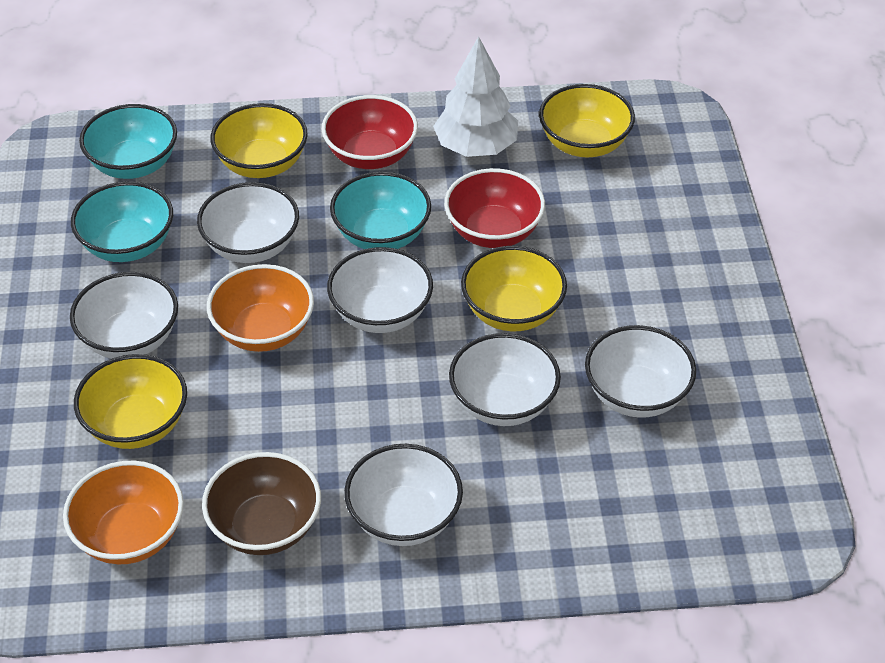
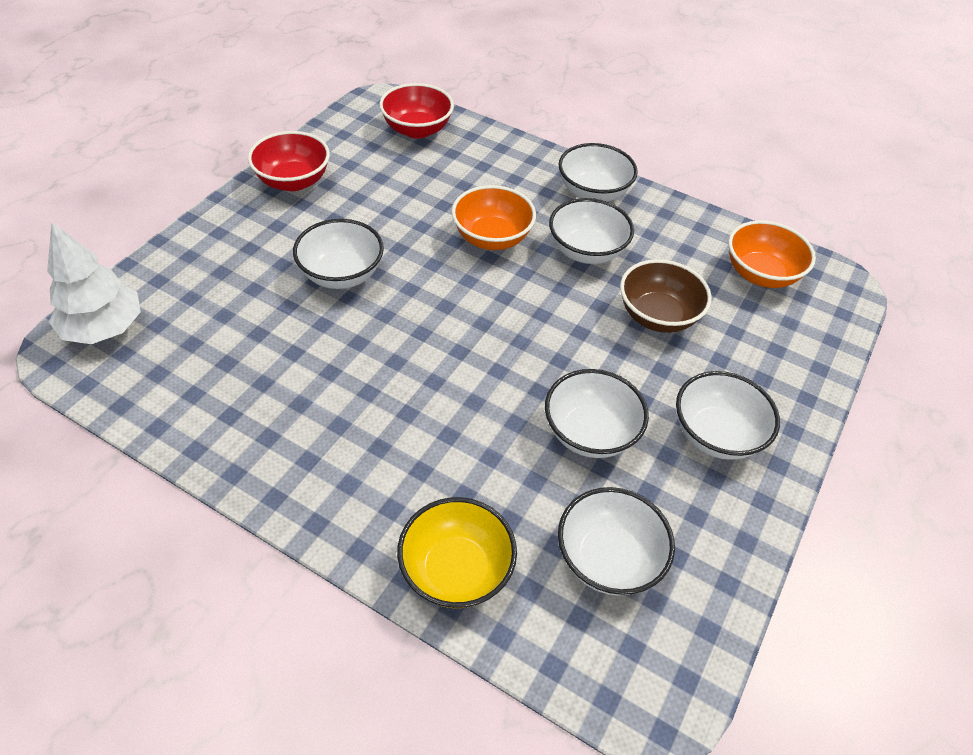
turquoise bowl: [71,181,173,262] [79,104,177,179] [330,172,431,249] = 3 -> none = 0
yellow bowl: [74,354,187,449] [210,103,308,178] [461,246,567,331] [539,84,635,157] = 4 -> [397,497,517,608] = 1

